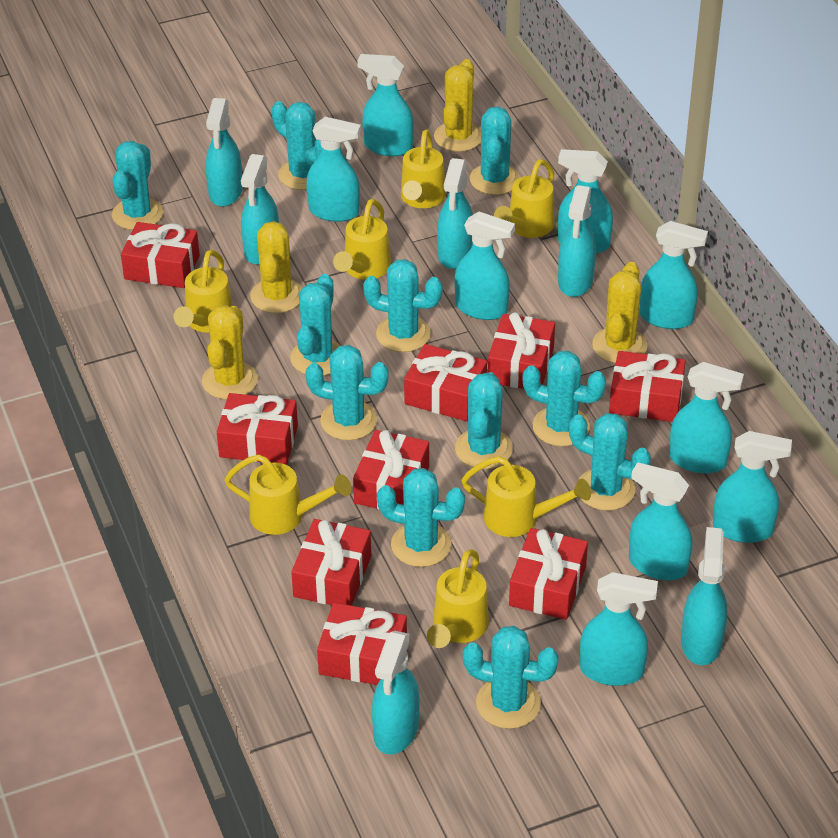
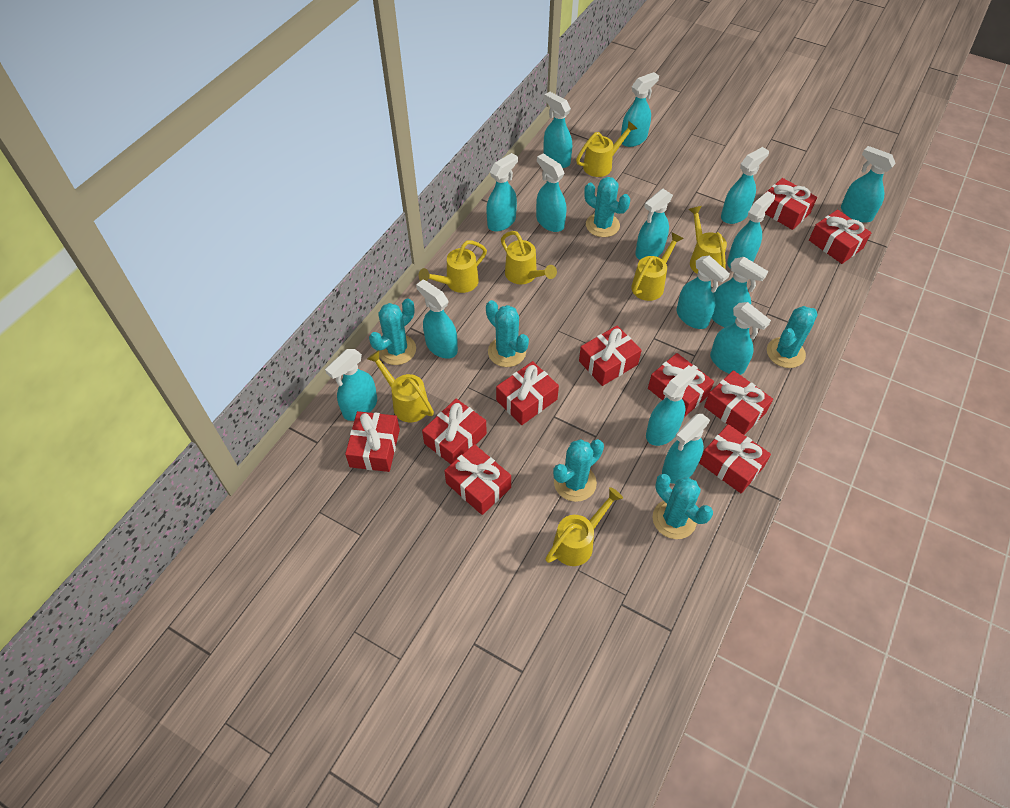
red gift: [121,222,200,288] [217,393,298,465] [291,519,371,606] [317,603,407,685] [353,430,429,510] [404,344,487,421] [488,312,555,389] [509,528,588,620] [609,351,686,422] = 9 -> [345,411,400,472] [422,399,487,464] [444,444,511,515] [496,361,559,425] [579,325,642,386] [648,353,714,417] [699,424,771,493] [704,370,773,435] [764,178,817,230] [809,210,871,264] = 10
turquoise cactus: [112,141,163,230] [272,101,322,190] [290,274,341,376] [305,345,389,440] [363,259,442,352] [377,468,465,567] [455,372,513,469] [463,626,559,729] [470,106,520,195] [522,351,606,446] [569,413,651,511] = 11 -> [369,298,416,365] [486,300,529,367] [553,439,604,502] [584,177,630,237] [653,474,713,539] [767,306,818,368] = 6
yellow cactus: [202,305,258,399] [250,221,302,313] [434,59,481,152] [592,262,648,363] = 4 -> none = 0

